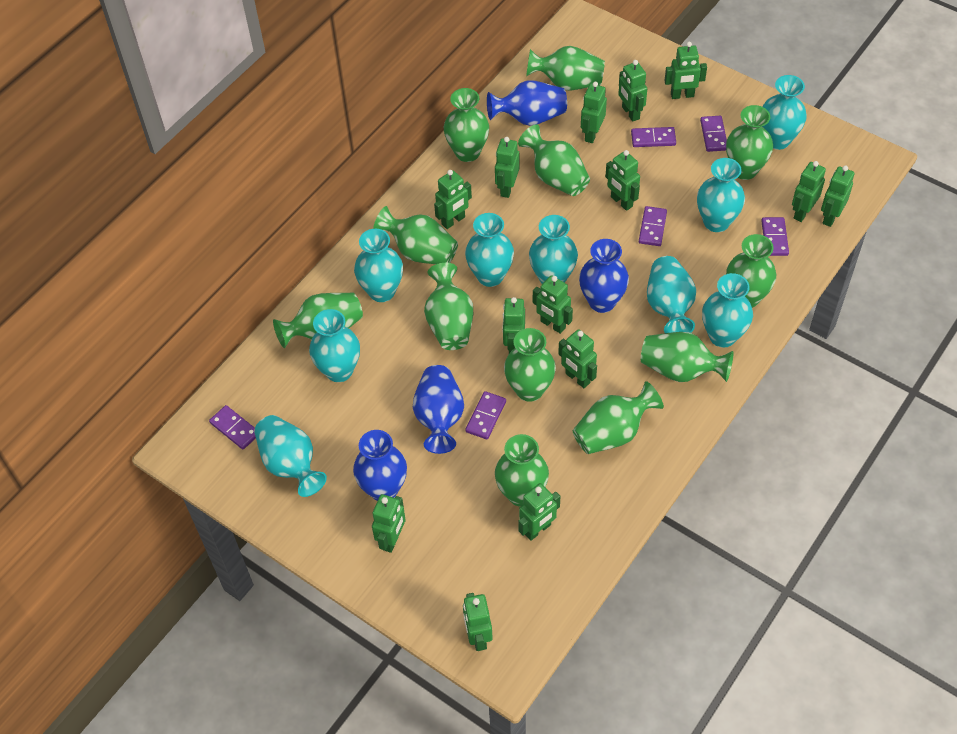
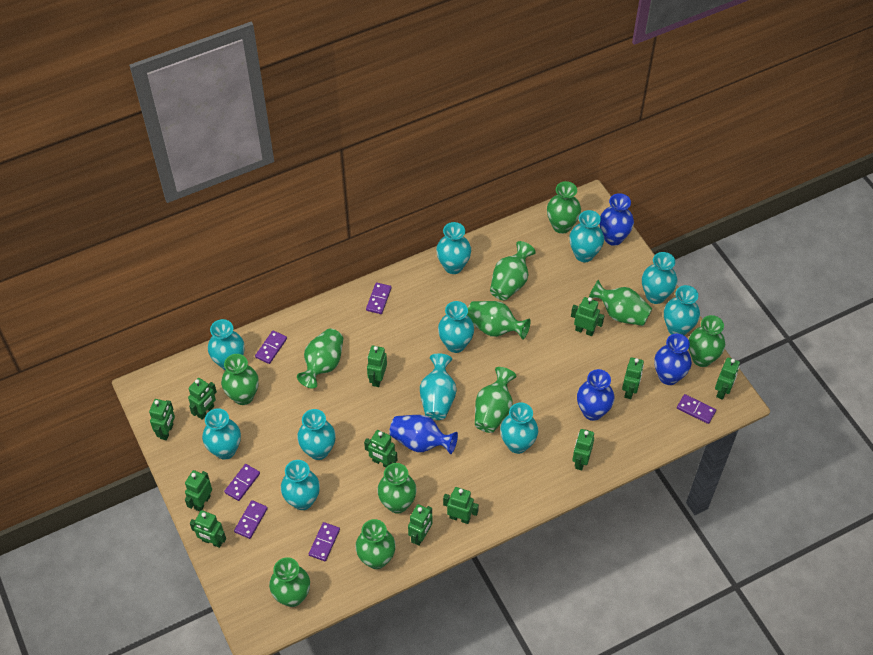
green robot: [372,494,406,553] [434,170,472,229] [463,593,493,651] [495,137,520,198] [503,297,525,353] [518,483,560,541] [533,275,573,334] [558,329,597,388] [581,82,607,143] [605,150,640,211] [618,60,647,122] [664,42,707,99] [792,161,826,222] [821,165,855,227] = 14 -> [149,399,175,440] [185,470,212,512] [188,378,217,420] [190,510,226,548] [364,430,397,467] [367,345,387,387] [408,504,432,546] [443,487,479,524] [571,297,604,336] [572,429,594,471] [622,357,644,399] [715,357,740,400] = 12
green vase: [273,293,363,348] [373,206,458,264] [424,263,473,350] [444,88,489,162] [495,434,549,507] [504,328,556,402] [518,125,590,196] [526,46,605,90] [573,381,664,454] [641,332,733,382] [726,105,773,180] [726,234,776,308] = 12 -> [221,354,259,405] [269,557,310,607] [297,328,343,388] [355,519,396,569] [377,463,416,514] [467,301,531,340] [475,367,517,433] [490,241,536,301] [547,181,581,234] [589,279,652,326] [689,315,725,367] = 11
turquoise vase: [254,415,327,497] [309,309,360,382] [354,229,403,302] [465,213,514,287] [529,215,578,284] [647,256,696,333] [697,158,745,232] [702,273,753,348] [762,75,807,150] = 9 -> [202,408,241,460] [208,319,245,371] [281,460,320,510] [297,409,336,460] [420,353,457,420] [436,222,471,274] [438,301,474,353] [500,403,538,454] [569,210,604,262] [642,252,677,304] [664,285,700,335] = 11

